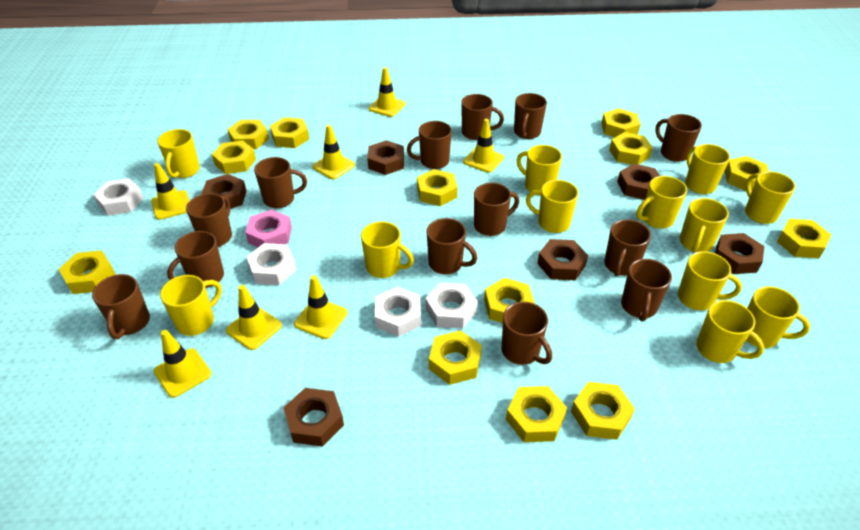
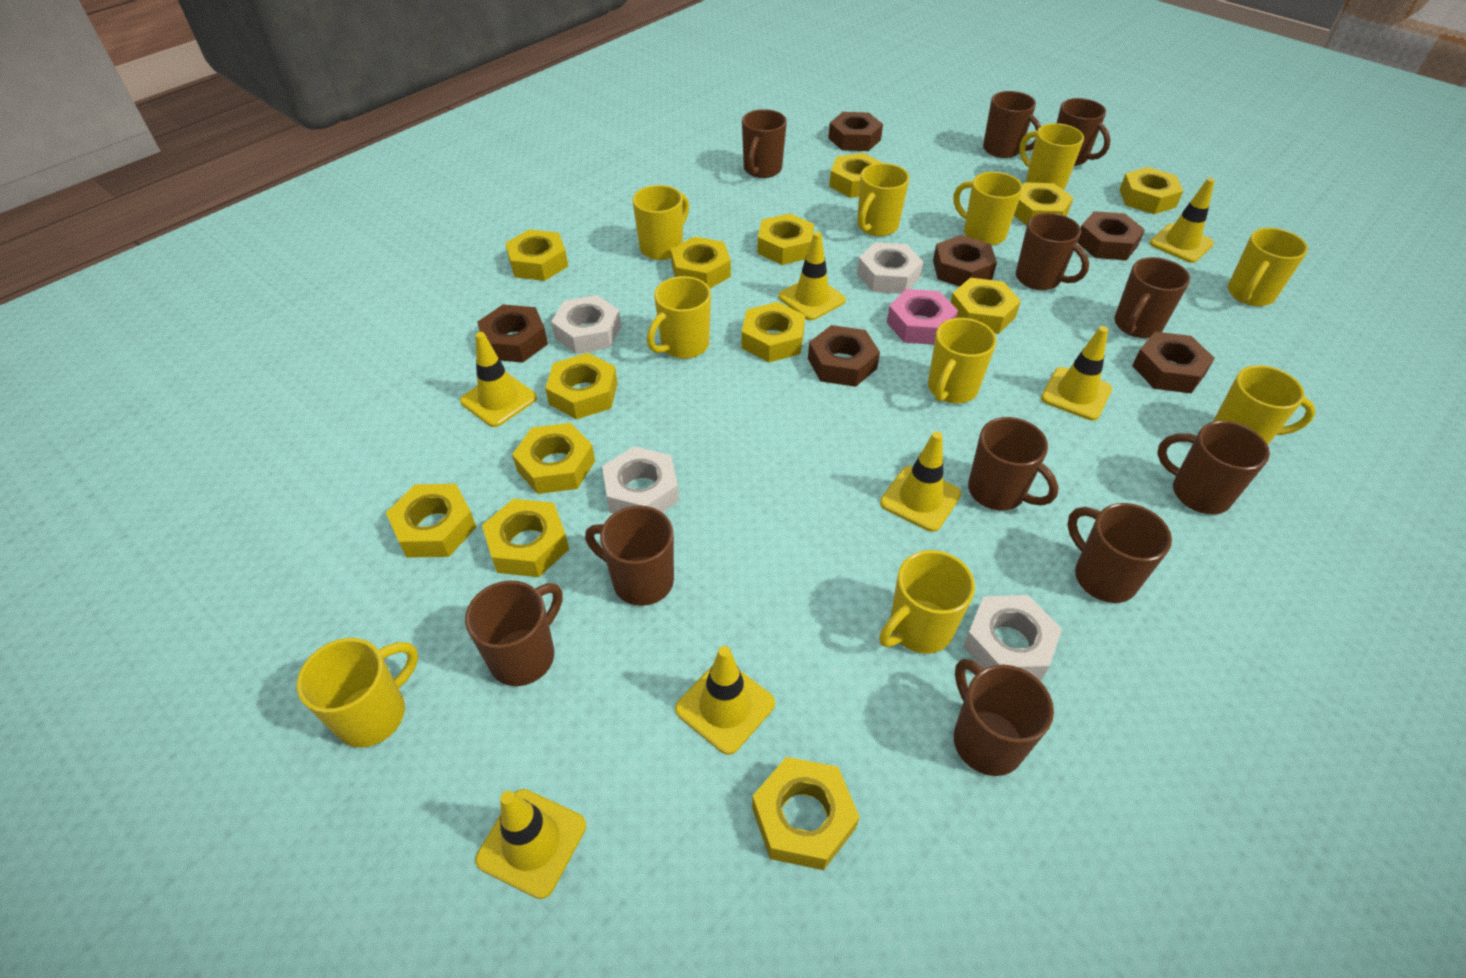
brown mug: [92,274,150,339] [167,231,224,288] [186,193,232,247] [254,157,307,208] [407,121,452,169] [426,218,477,274] [461,94,504,140] [474,183,519,236] [502,302,552,365] [514,93,547,139] [604,219,651,276] [621,259,672,322] [655,114,702,162] = 13 -> [465,581,562,686] [585,505,674,606] [742,109,787,178] [954,659,1054,776] [968,417,1059,511] [983,91,1041,158] [1016,213,1089,290] [1057,98,1110,166] [1067,503,1172,603] [1114,257,1190,338] [1157,421,1270,514] = 11
yellow mug: [157,129,200,178] [160,275,222,336] [361,221,414,278] [517,145,562,195] [526,180,579,233] [636,176,687,229] [678,251,742,310] [680,198,729,252] [685,144,730,194] [696,300,764,363] [745,171,796,224] [746,286,810,348] = 12 -> [297,638,418,748] [632,185,689,260] [647,276,711,359] [857,163,910,236] [879,550,975,654] [928,318,997,403] [953,172,1023,246] [1019,123,1084,189] [1213,365,1316,445] [1228,228,1308,306] = 10

